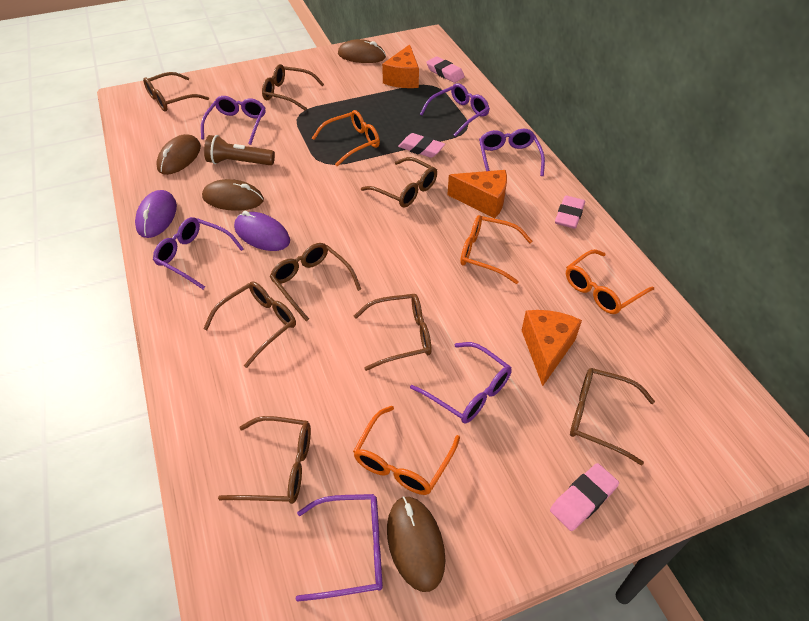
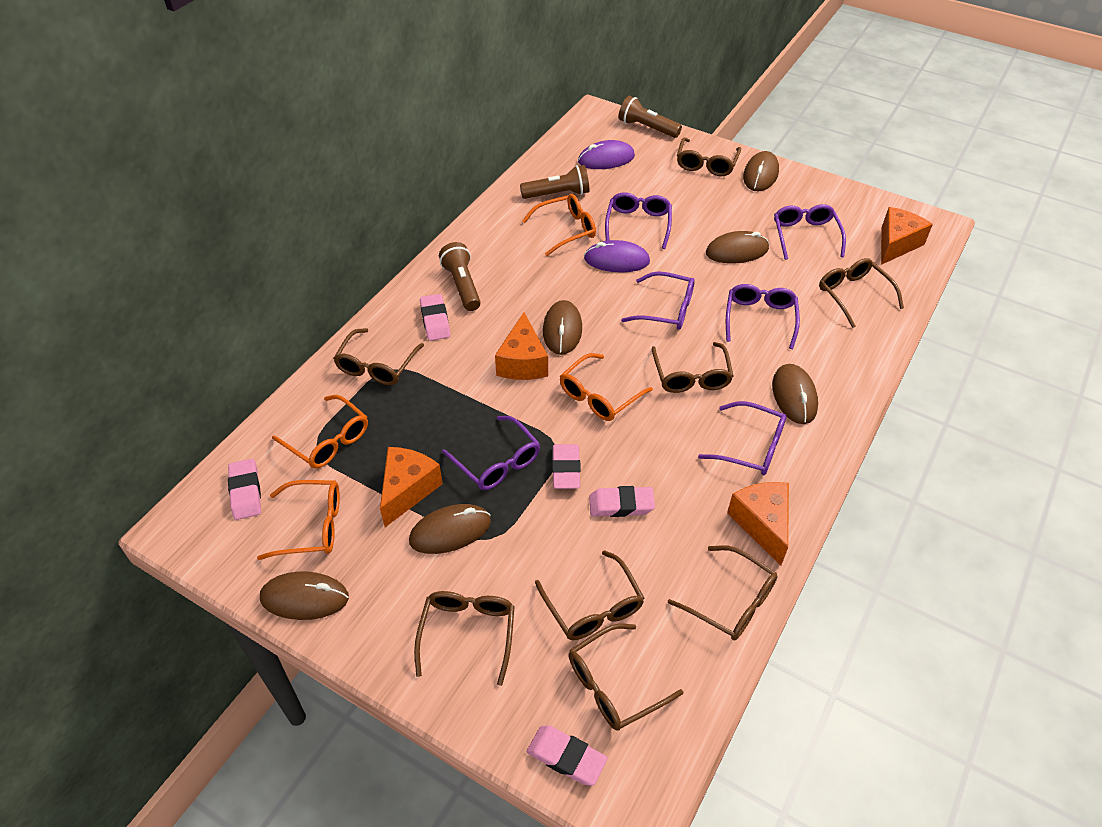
brown flashlight: [204,135,275,165] = 1 -> [439,242,481,311] [520,165,589,199] [619,96,682,138] = 3
brown mouse: [156,134,201,175] [202,179,264,211] [338,39,386,63] [387,496,445,592] = 4 -> [260,571,349,620] [409,504,491,554] [543,300,582,355] [706,231,769,263] [743,151,779,192] [772,364,818,424] = 6
orange cheese: [382,45,419,88] [448,170,507,218] [522,310,582,386] = 3 -> [380,447,443,527] [495,313,548,380] [727,482,789,566] [881,207,933,265] = 4
pink eraser: [398,133,445,158] [426,56,465,83] [550,463,619,531] [555,196,585,229] = 4 -> [228,459,261,520] [420,294,450,341] [526,725,608,786] [552,444,581,489] [589,486,655,517] = 5

